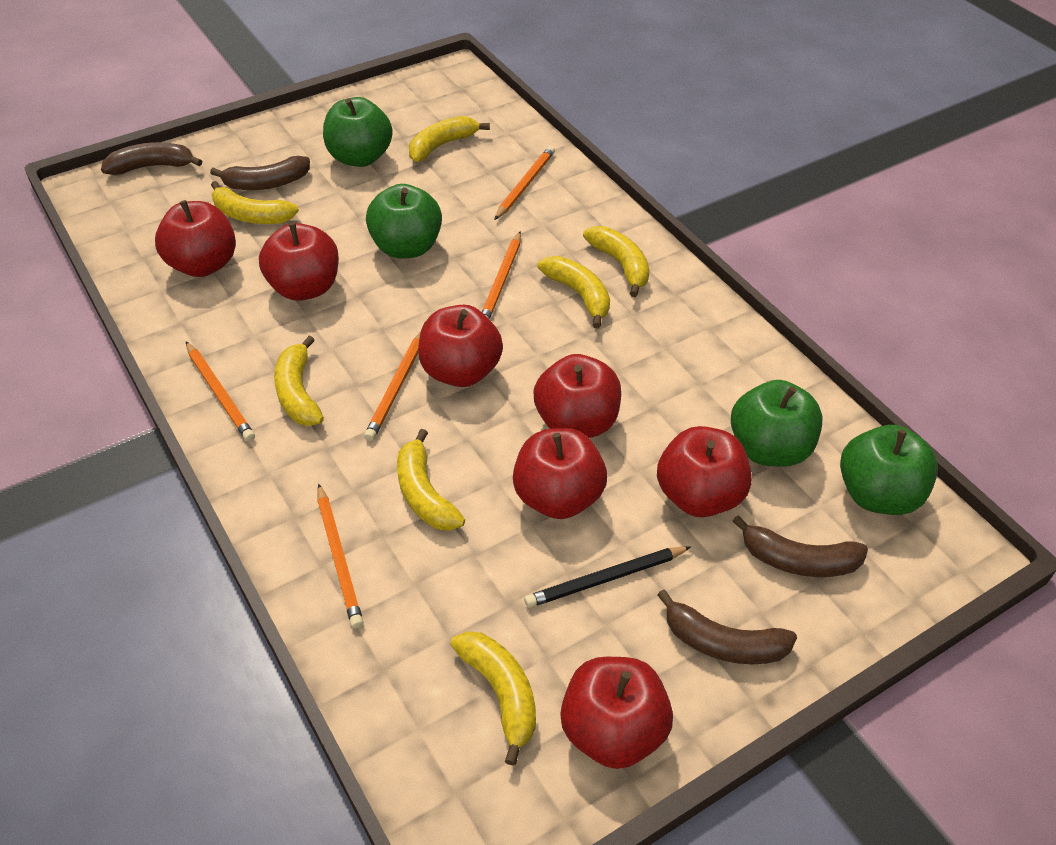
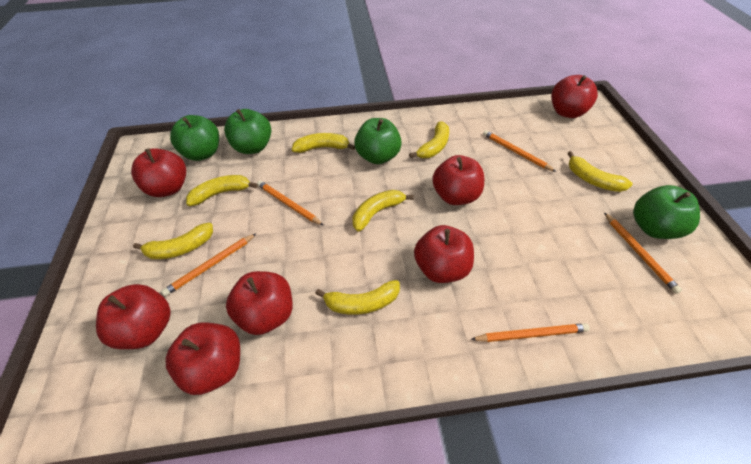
black pencil: [524,546,691,608] = 1 -> none = 0
brown banana: [101,142,202,175] [210,156,310,190] [657,590,797,664] [733,515,868,577] = 4 -> none = 0

